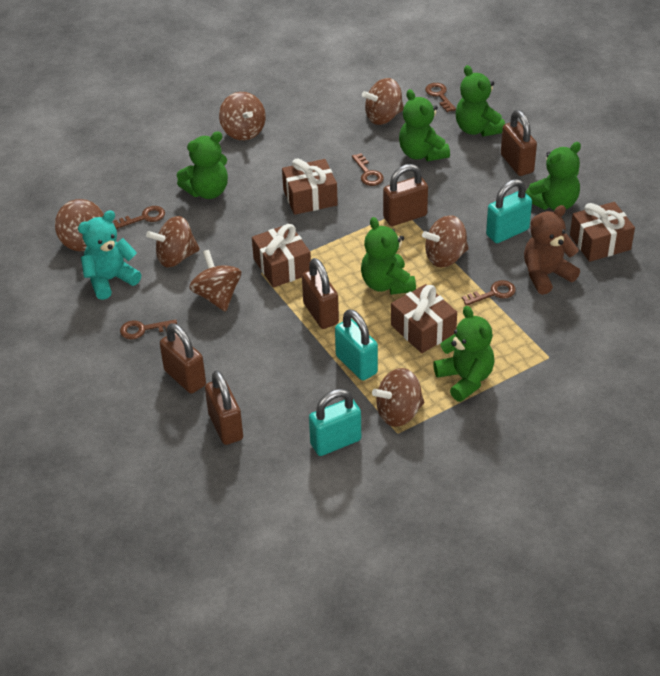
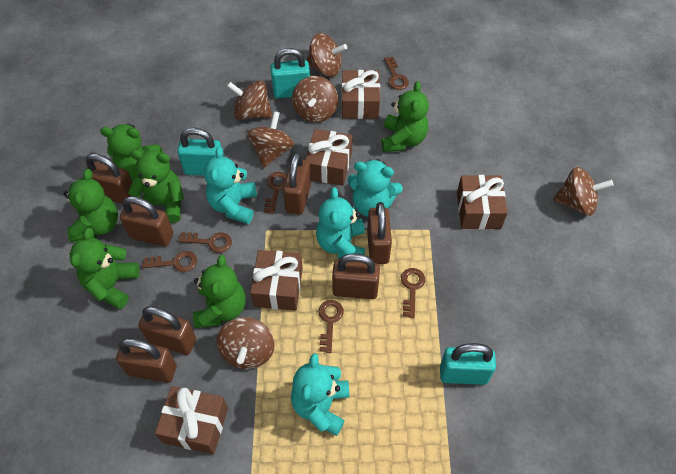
brown gift: [252,224,311,288] [282,158,338,215] [391,284,457,353] [570,202,635,262] = 4 -> [155,386,228,454] [250,250,303,311] [305,129,353,186] [342,70,380,119] [457,175,508,230] = 5
brown key: [113,206,165,229] [120,319,177,340] [352,153,384,186] [425,83,456,112] [462,280,516,306] = 5 -> [142,251,197,272] [178,232,232,253] [264,172,287,214] [319,300,344,353] [384,57,409,90] [401,268,425,318] = 6
brown padlock: [160,323,206,394] [205,370,243,445] [302,258,339,329] [383,164,428,226] [501,110,537,176] = 5 -> [86,153,132,204] [116,338,177,383] [120,196,173,247] [139,306,196,355] [283,152,311,214] [332,253,380,299] [367,202,392,264] = 7
brown spinning top: [55,199,104,251] [146,216,200,267] [189,250,241,312] [219,92,266,140] [362,78,404,125] [372,368,424,427] [422,215,469,267] = 7 -> [217,317,275,369] [227,81,273,120] [247,111,294,168] [292,76,338,122] [307,33,347,77] [553,167,614,216] = 6
brown teddy bear: [524,205,580,295] = 1 -> none = 0
turquoise teddy bear: [78,210,142,300] = 1 -> [204,147,257,224] [291,353,349,436] [316,187,365,262] [348,159,403,217] = 4

